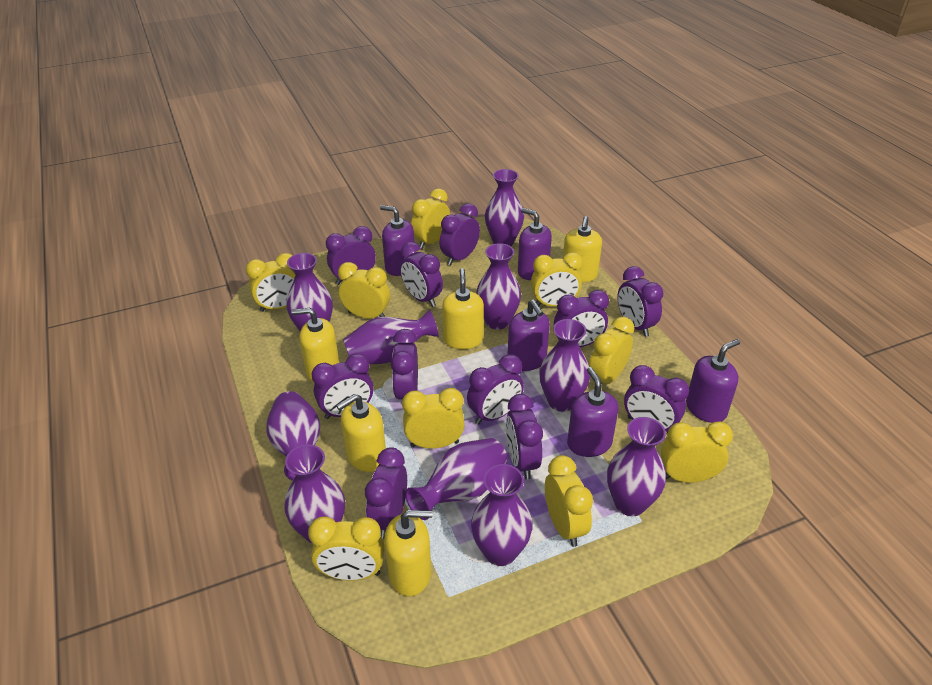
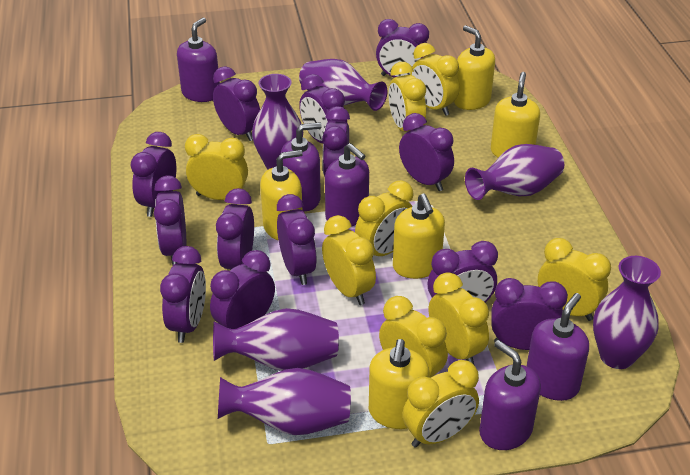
purple clock: [311,353,374,419] [326,226,376,285] [365,447,407,539] [391,329,418,399] [400,242,443,307] [440,203,480,266] [467,354,524,425] [506,394,543,480] [554,290,609,347] [617,266,663,337] [624,365,689,433] = 11 -> [130,132,176,217] [154,175,186,266] [160,246,206,343] [210,250,275,329] [213,66,260,141] [216,188,254,270] [277,194,317,285] [299,74,347,143] [322,106,350,177] [376,19,429,78] [399,113,454,191] [428,241,498,303] [491,278,568,350] = 13
purple vase: [266,391,320,481] [284,444,345,544] [286,253,333,331] [343,310,439,364] [405,438,507,520] [471,464,533,566] [476,243,521,330] [485,169,524,246] [539,319,590,412] [607,417,666,516] = 10 -> [213,308,339,371] [218,368,351,435] [252,74,303,170] [299,59,387,111] [465,144,564,200] [593,256,661,369] = 6

